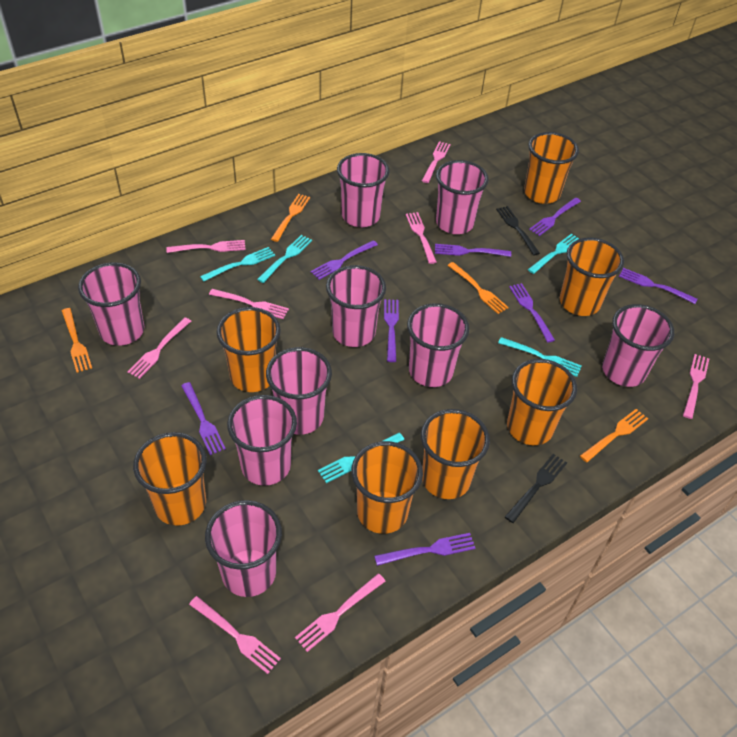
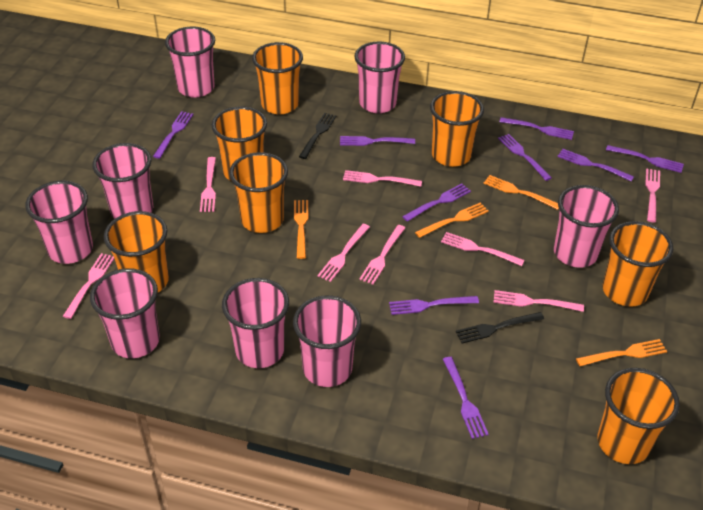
pink cup: [78,262,144,346] [205,500,282,597] [227,395,297,486] [266,347,332,435] [326,265,386,347] [337,153,389,227] [407,303,469,387] [436,160,489,234] [602,304,674,387] = 9 -> [25,181,93,264] [90,268,160,358] [92,143,153,219] [165,27,215,98] [222,278,289,368] [293,295,361,387] [354,41,405,113] [554,185,619,268] = 8
purple fork: [181,382,226,455] [311,240,378,280] [374,533,475,566] [384,299,399,362] [435,244,511,257] [509,283,555,343] [529,198,581,236] [619,268,698,304] = 8 -> [153,111,193,159] [340,136,415,146] [389,296,479,315] [402,183,471,222] [443,357,489,439] [498,134,552,181] [500,117,574,140] [557,149,634,181] [606,145,684,173] = 9
turquoise fork: [200,247,275,282] [257,235,312,283] [318,433,404,483] [498,337,582,377] [528,234,579,274] = 5 -> none = 0

